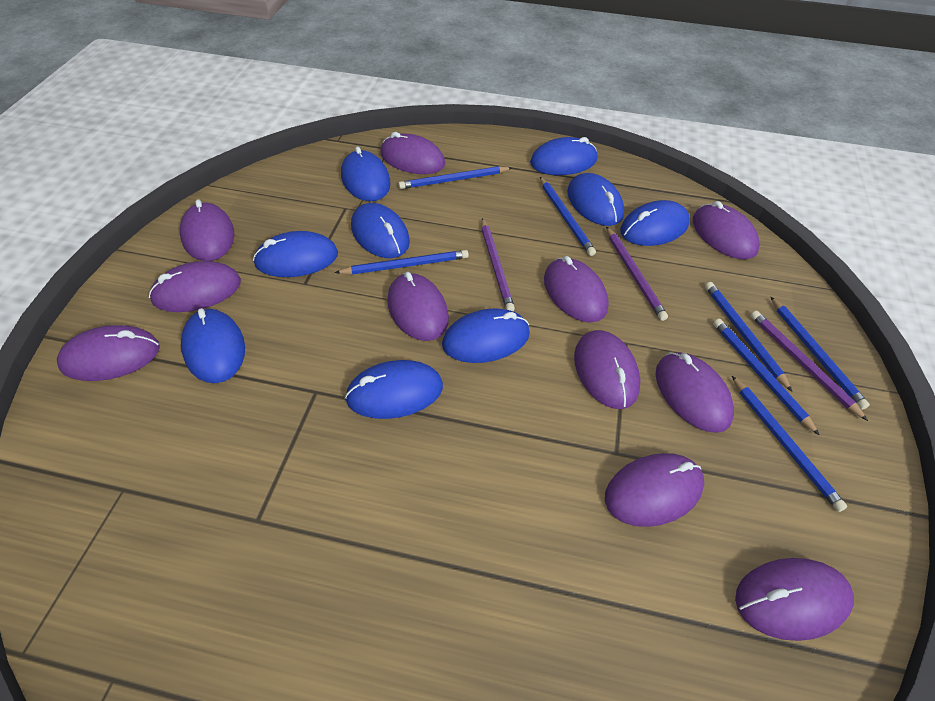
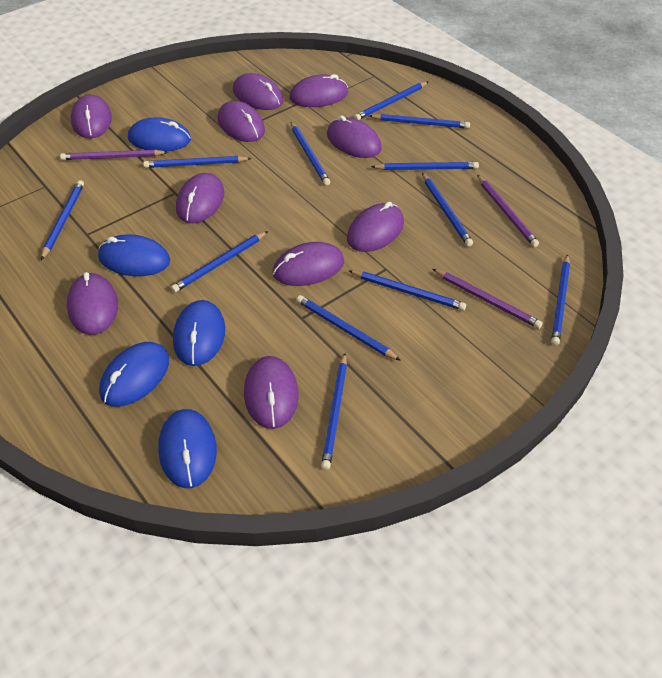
blue mouse: [181,308,245,383] [253,231,338,277] [341,147,391,201] [345,360,443,419] [351,203,410,258] [442,308,530,363] [530,137,597,175] [567,173,624,226] [620,200,690,246] = 9 -> [98,234,170,276] [99,342,169,407] [128,117,191,151] [158,409,217,488] [173,300,225,366] = 5
blue pencil: [335,250,469,275] [398,166,512,189] [540,177,596,256] [705,282,792,392] [713,319,820,436] [732,376,847,512] [771,297,870,410] = 7 -> [41,180,84,260] [143,156,252,168] [171,231,268,292] [291,122,330,186] [296,295,401,361] [321,353,347,470] [349,270,466,310] [354,82,428,120] [369,114,470,129] [371,162,479,170] [422,173,473,247] [551,254,570,346] = 12
purple mouse: [57,325,160,381] [149,261,241,312] [180,199,234,261] [380,132,445,174] [387,272,449,341] [544,256,609,322] [574,330,640,409] [605,453,704,527] [656,352,734,433] [693,201,760,259] [735,558,854,641] = 11 -> [67,272,118,335] [71,95,112,138] [176,173,224,223] [218,101,265,142] [233,73,284,110] [244,356,298,429] [273,242,344,286] [289,74,348,107] [327,115,382,158] [347,202,404,252] = 10

